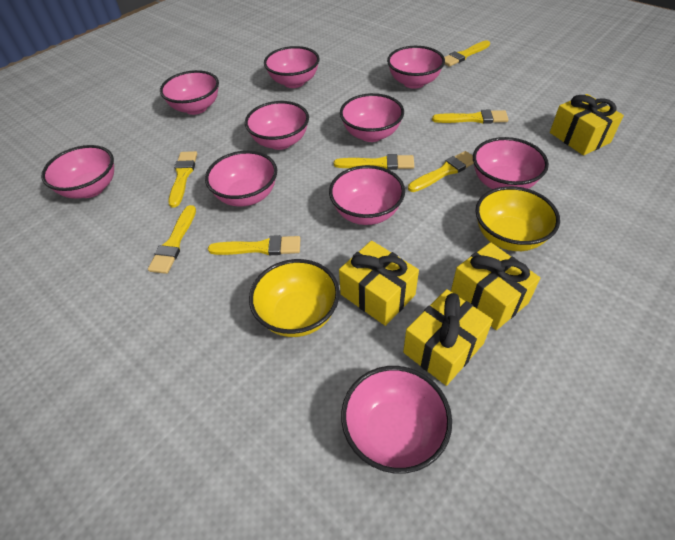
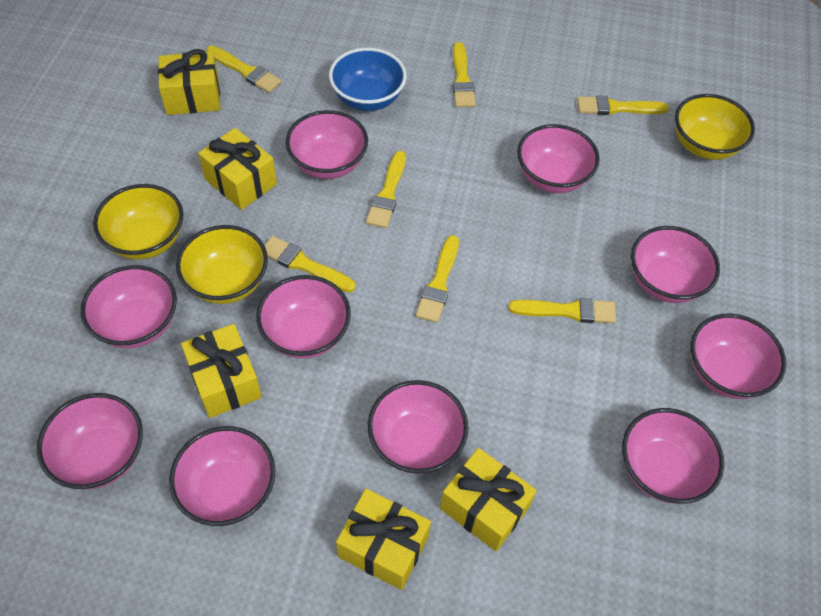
blue bowl: none = 0 -> [329,48,407,111] = 1
yellow bowl: [249,259,340,337] [475,186,560,251] = 2 -> [93,184,184,260] [176,225,268,304] [675,94,755,160] = 3
yellow gift: [339,241,419,326] [403,289,493,386] [451,242,540,330] [550,94,624,155] = 4 -> [158,49,220,115] [181,324,262,418] [198,128,277,210] [336,489,431,590] [440,448,537,551] = 5

